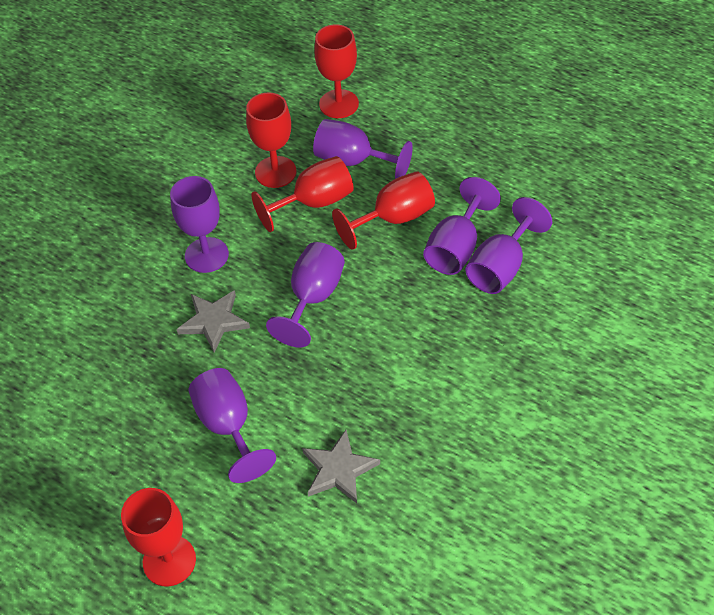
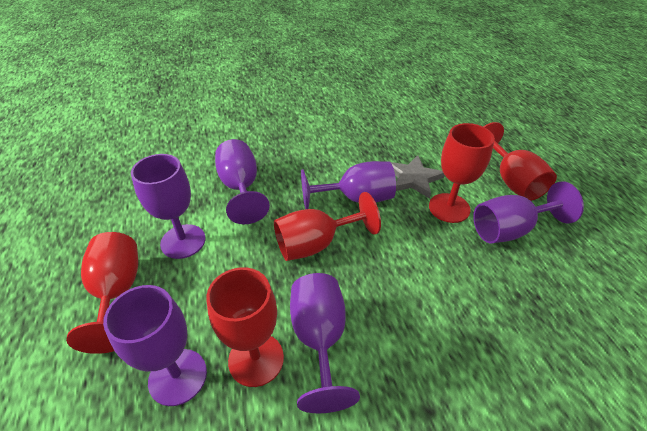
grey star: [176,290,250,353] [302,430,380,504] = 2 -> [391,155,445,199] = 1

